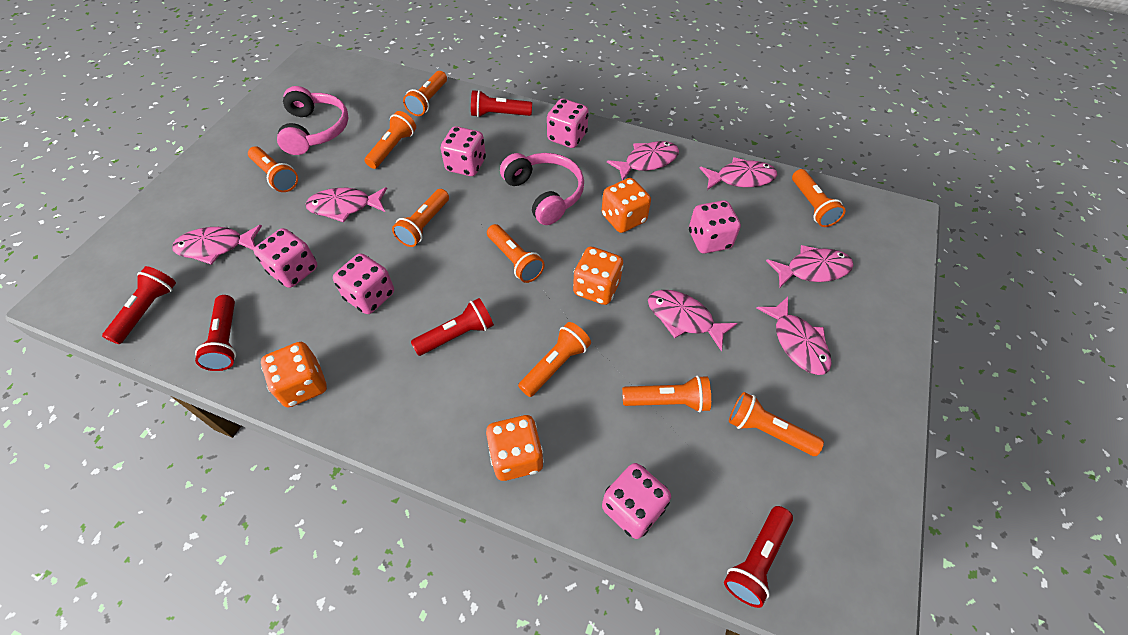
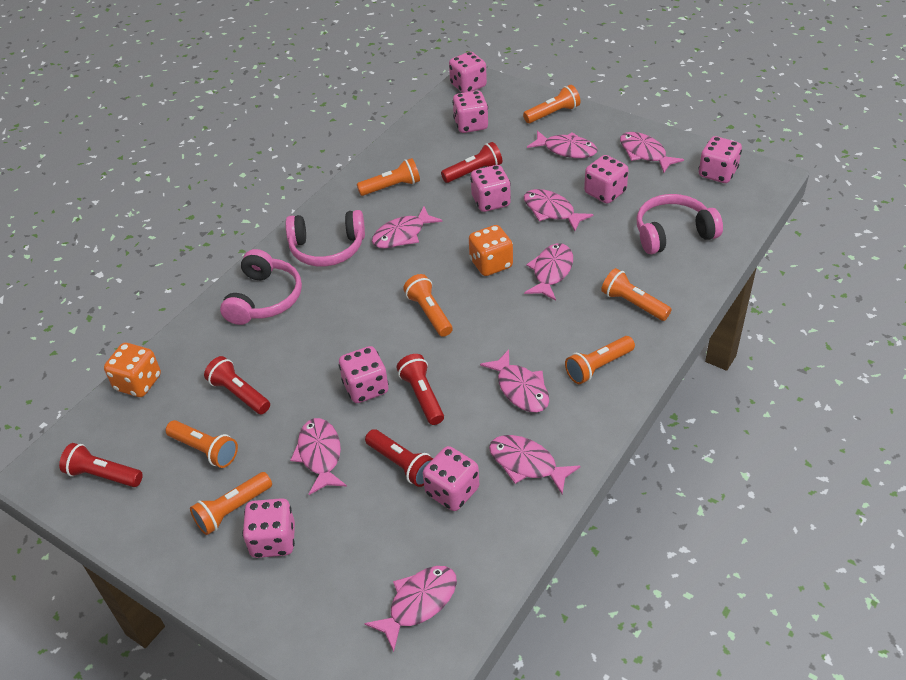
orange dice: [261,342,327,407] [486,415,544,481] [573,246,623,305] [602,178,651,233] = 4 -> [104,343,161,397] [469,225,513,276] = 2
orange flashlight: [248,146,298,192] [365,111,416,169] [392,189,449,247] [403,71,447,116] [487,224,545,283] [518,322,591,397] [622,375,711,413] [729,392,824,456] [792,169,845,227] = 9 -> [166,420,238,468] [190,472,272,535] [357,158,420,196] [403,274,453,337] [523,85,581,123] [565,336,635,384] [601,268,672,321] = 7
pink dice: [254,228,318,288] [333,253,394,314] [441,126,486,176] [547,99,589,148] [602,463,671,539] [689,200,741,253] = 6 -> [242,498,295,558] [339,346,389,403] [423,446,479,511] [449,52,487,93] [452,91,488,133] [470,165,511,212] [584,155,629,204] [699,136,742,183] = 8
pink fish: [172,225,262,265] [306,187,387,222] [607,141,679,180] [648,290,738,352] [700,157,777,190] [756,297,832,375] [766,245,853,288] = 7 -> [290,418,347,495] [364,566,457,652] [372,206,443,248] [480,349,549,413] [489,435,581,494] [524,189,594,231] [524,243,573,301] [527,130,598,158] [620,132,684,173] = 9
pink headphones: [277,86,349,155] [500,153,584,225] = 2 -> [220,249,302,325] [285,210,365,267] [637,194,723,254] = 3

